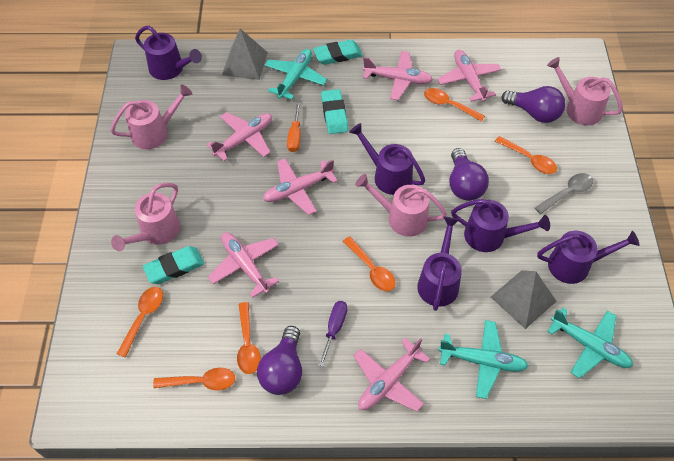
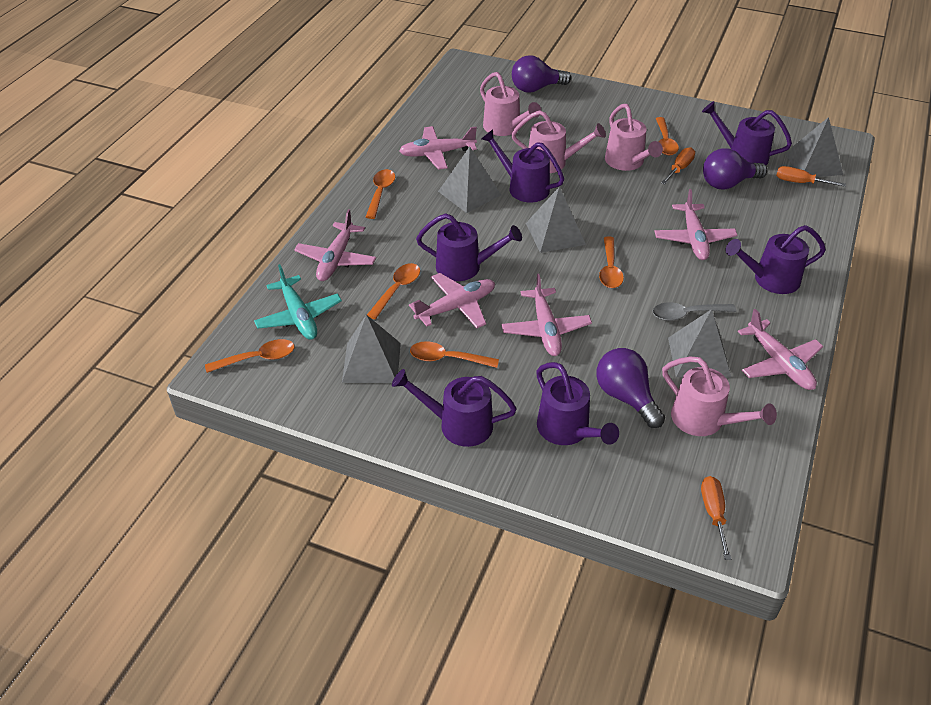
grey pyramid: [222,29,268,80] [491,270,556,329] = 2 -> [342,315,401,383] [438,146,501,213] [526,186,586,253] [668,309,731,378] [785,117,843,177] = 5
orange screwdriver: [287,103,301,152] = 1 -> [661,147,695,184] [701,476,731,560] [776,166,846,187] = 3
purple screwdriver: [319,301,348,366] = 1 -> none = 0
purple watering can: [135,26,202,80] [349,123,425,195] [417,217,462,311] [451,199,550,252] [537,231,640,284] = 5 -> [392,369,517,447] [416,213,522,281] [481,129,564,203] [536,362,619,445] [702,101,792,165] [725,225,826,294] = 6
turquoise eraser: [143,246,204,284] [313,40,363,65] [321,89,348,134] = 3 -> none = 0
turquoise plane: [264,49,327,100] [438,320,528,399] [547,307,633,378] = 3 -> [254,264,342,340] = 1

